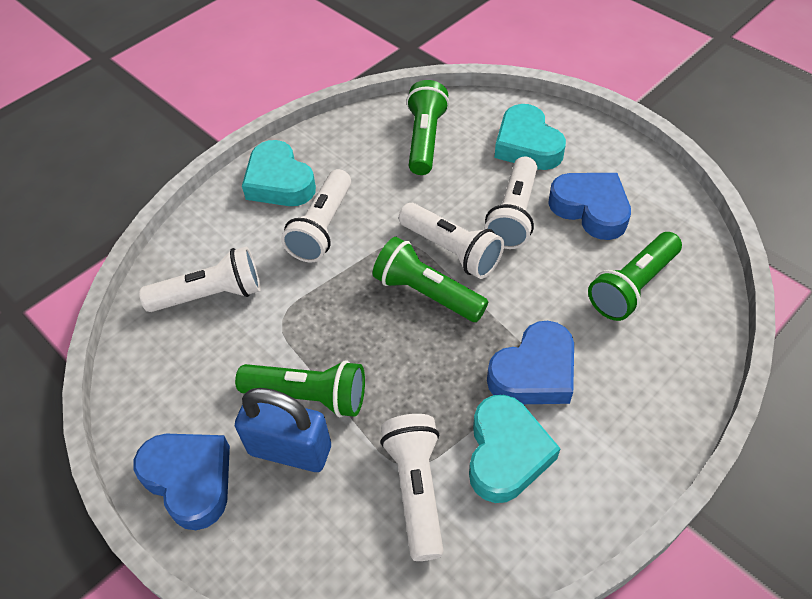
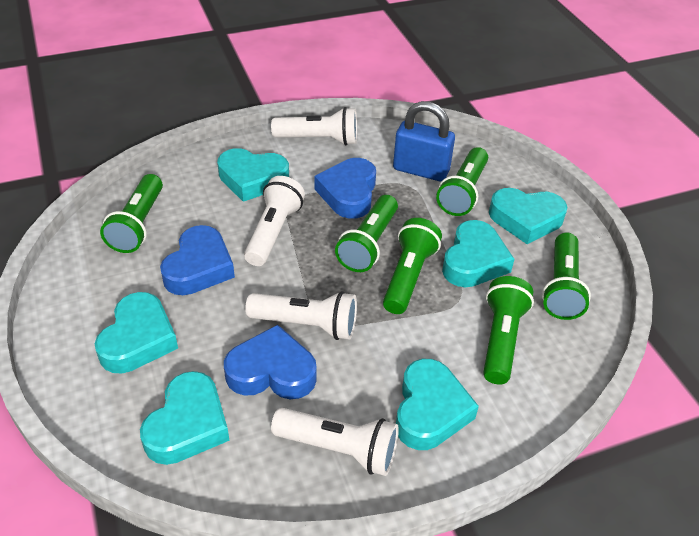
green flashlight: [235,360,365,417] [373,237,488,322] [406,80,449,175] [588,232,682,321] = 4 -> [100,174,163,253] [335,195,398,272] [383,218,442,314] [436,147,488,216] [483,276,534,385] [542,232,591,320] = 6
turquoise heart: [242,140,316,206] [469,395,561,503] [494,104,566,170] = 3 -> [95,292,178,373] [140,371,230,465] [217,148,289,202] [396,359,479,450] [442,220,515,287] [489,188,567,244] = 6
white flashlight: [139,246,261,312] [281,169,351,262] [380,414,444,561] [399,203,504,279] [484,156,537,249] = 5 -> [244,176,305,266] [245,291,357,340] [271,107,357,145] [271,408,399,476] = 4

